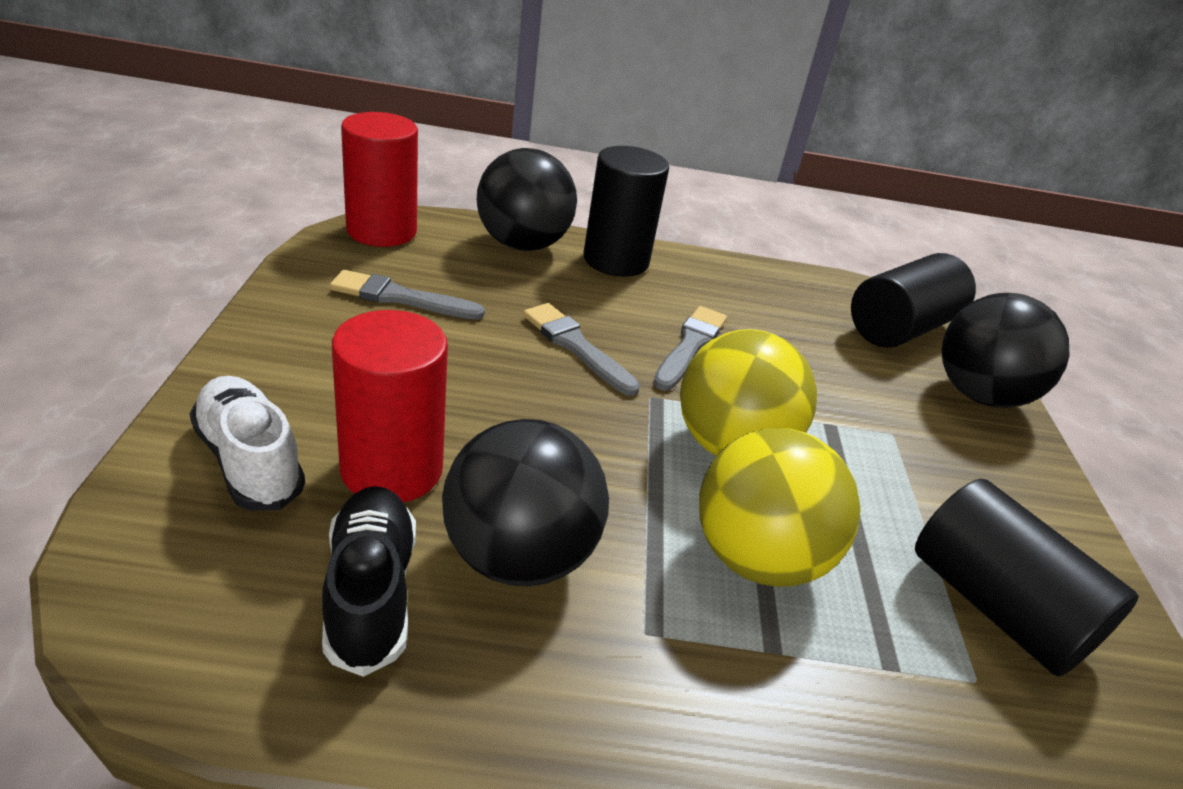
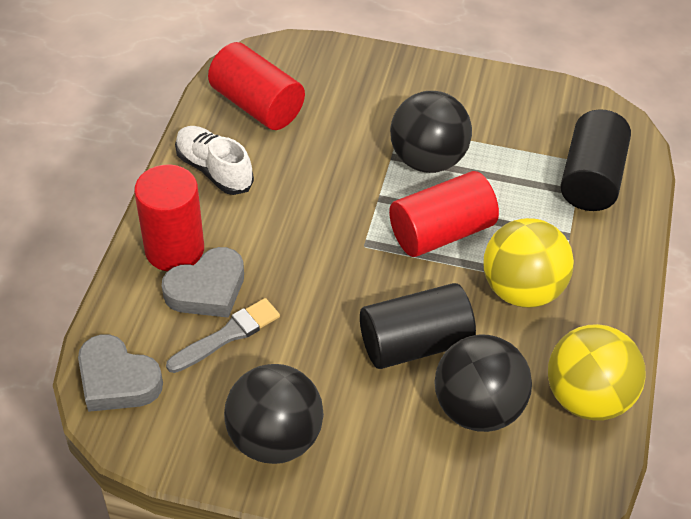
black cylinder: [584,146,669,277] [851,253,976,348] [915,479,1139,677] = 3 -> [360,283,476,369] [560,109,631,211] = 2
black shoe: [322,486,416,677] = 1 -> none = 0
grey brush: [329,270,485,320] [523,303,640,396] [653,306,727,391] = 3 -> [166,298,280,373] = 1
grey heart: none = 0 -> [78,334,163,412] [162,247,244,318] = 2
red cylinder: [332,310,448,502] [341,112,418,247] = 2 -> [134,165,204,271] [208,42,305,130] [389,171,499,257] = 3

